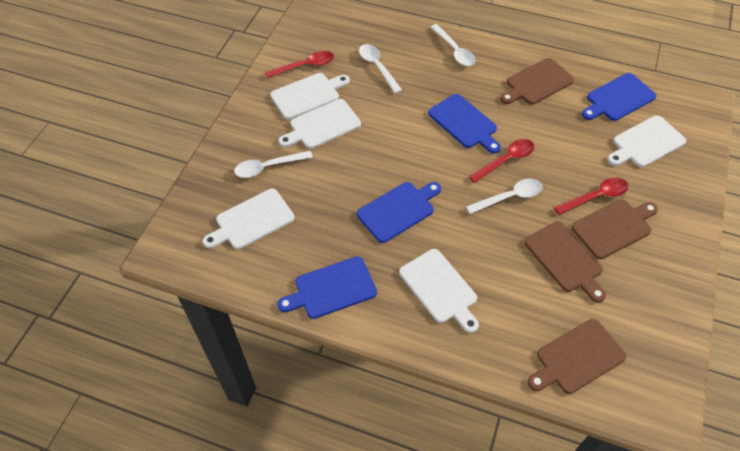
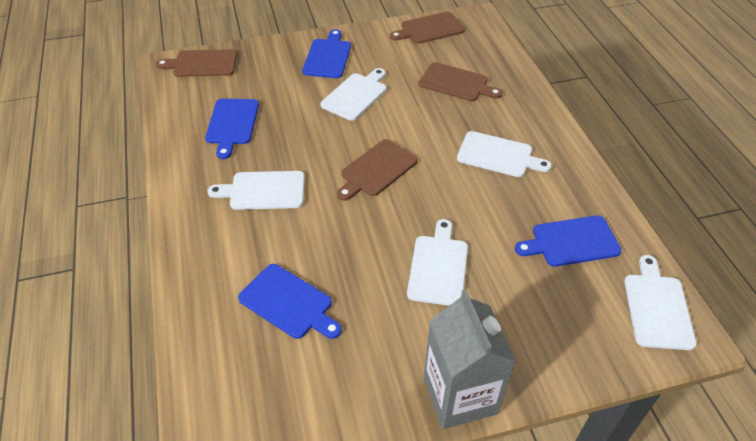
grey carton: none = 0 -> [424,289,516,429] = 1
red spoon: [265,51,334,78] [469,139,534,183] [554,177,628,215] = 3 -> none = 0
white spoon: [234,151,313,178] [359,44,402,93] [430,24,476,66] [466,179,543,214] = 4 -> none = 0

